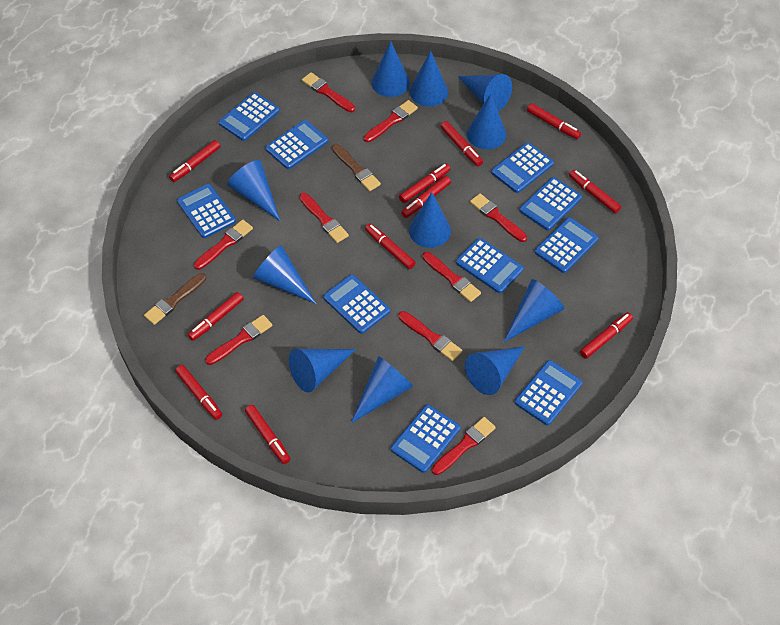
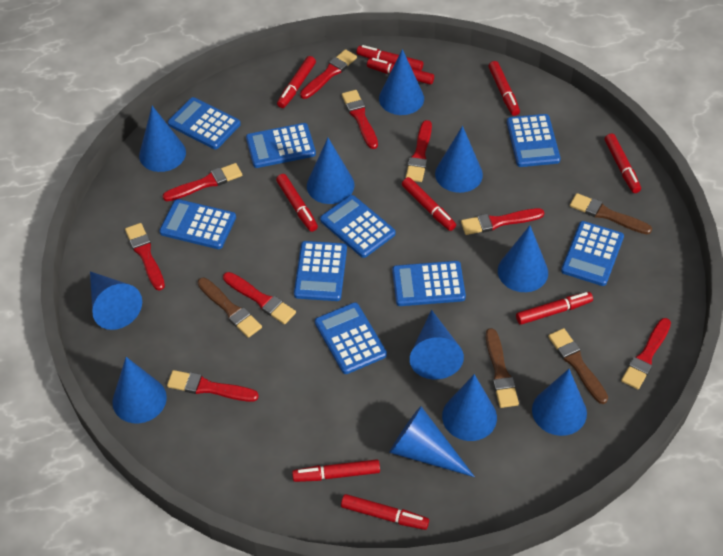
blue calculator: [177,184,236,238] [219,92,280,141] [265,120,328,169] [323,274,390,334] [391,404,460,473] [456,238,524,293] [491,142,554,193] [515,360,582,425] [519,177,582,231] [535,217,599,273] = 10 -> [159,199,236,249] [168,97,241,149] [246,123,316,168] [294,241,347,301] [315,302,387,374] [320,195,396,258] [392,261,466,306] [507,114,561,167] [561,221,624,286] = 9
brown brush: [144,273,206,325] [332,144,381,191] = 2 -> [197,278,262,338] [486,328,519,408] [548,328,608,404] [570,193,652,234] = 4
red marker: [169,140,220,182] [175,365,222,420] [188,292,244,341] [245,405,291,464] [365,224,416,269] [399,163,451,203] [401,176,451,218] [440,121,483,166] [527,103,581,139] [569,170,621,213] [580,312,633,359] = 11 -> [276,174,318,232] [277,56,316,108] [292,459,380,482] [341,494,429,530] [357,45,423,71] [367,58,434,85] [402,177,456,231] [488,61,520,116] [516,292,593,325] [605,134,641,193] = 10

